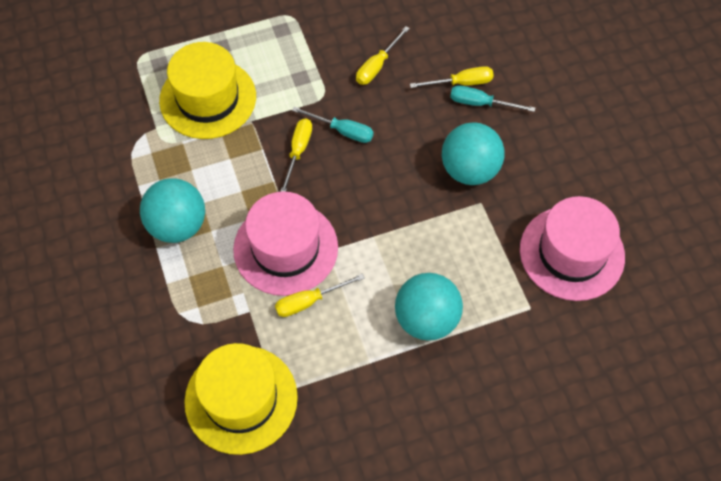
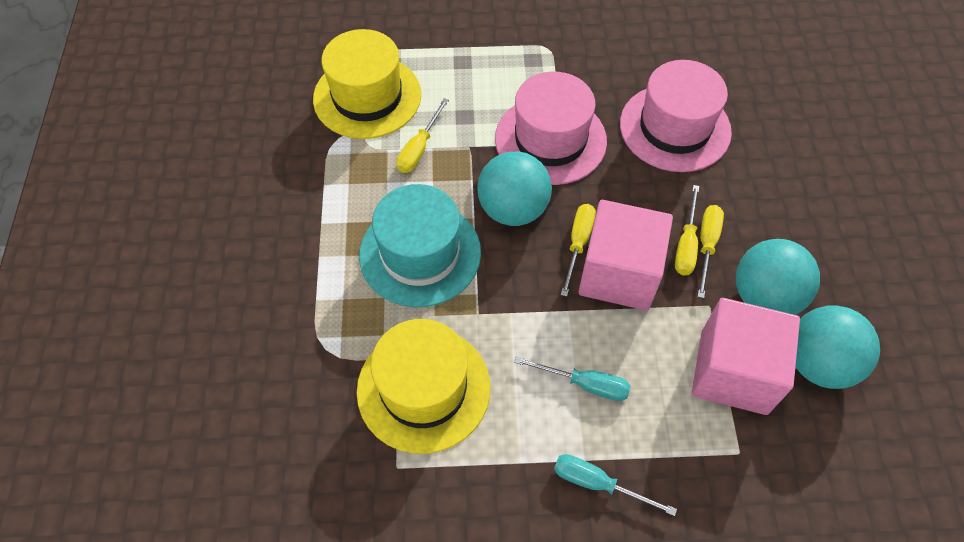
pink cube: none = 0 -> [578,200,673,311] [692,298,800,415] = 2
turquoise hat: none = 0 -> [359,184,481,307] = 1

